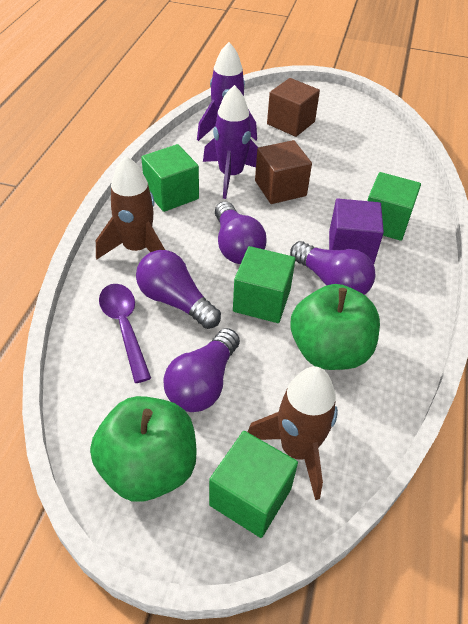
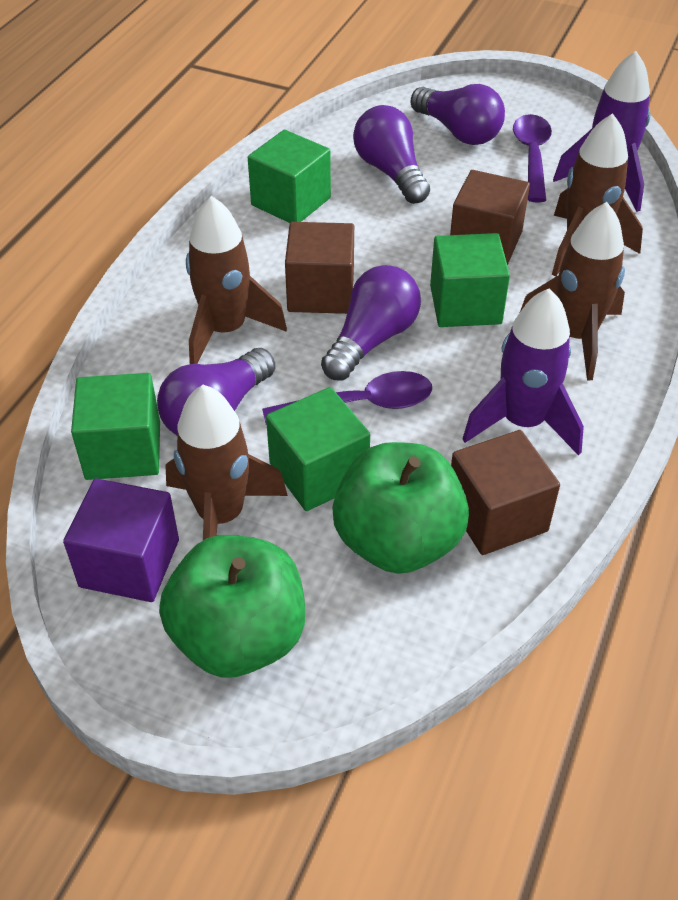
brown cube: [255,140,312,204] [267,78,320,137] = 2 -> [285,222,354,314] [450,170,530,265] [451,430,560,555] = 3
brown rocket: [96,156,165,260] [248,366,338,500] = 2 -> [165,385,288,540] [186,196,287,364] [520,202,625,381] [552,113,643,277] = 4
purple spoon: [99,284,151,383] = 1 -> [262,371,432,425] [513,114,552,203] = 2

